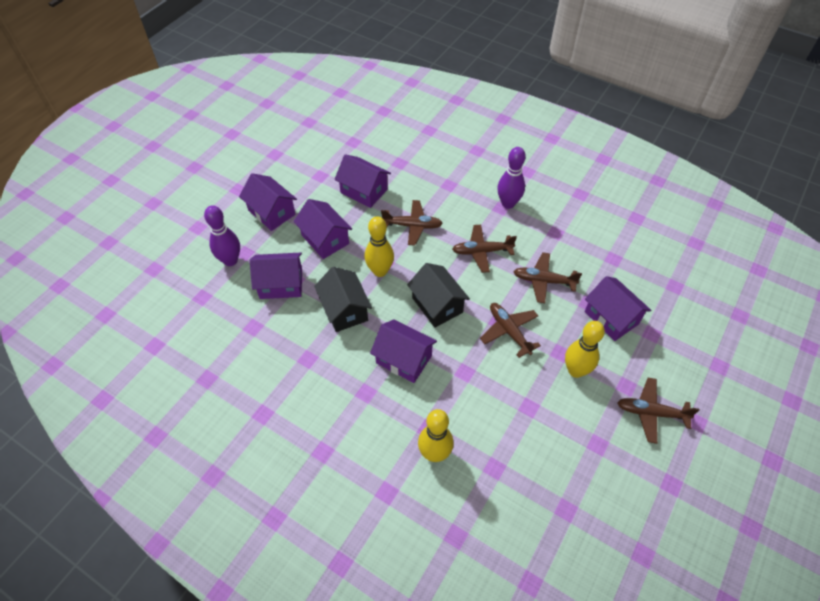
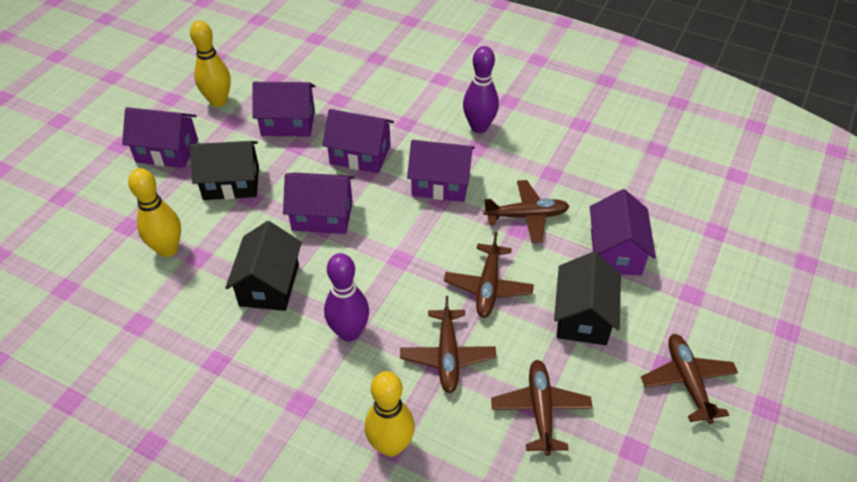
black house: [314,267,372,332] [407,263,470,327] = 2 -> [189,141,259,200] [225,221,302,311] [554,252,621,345] = 3

